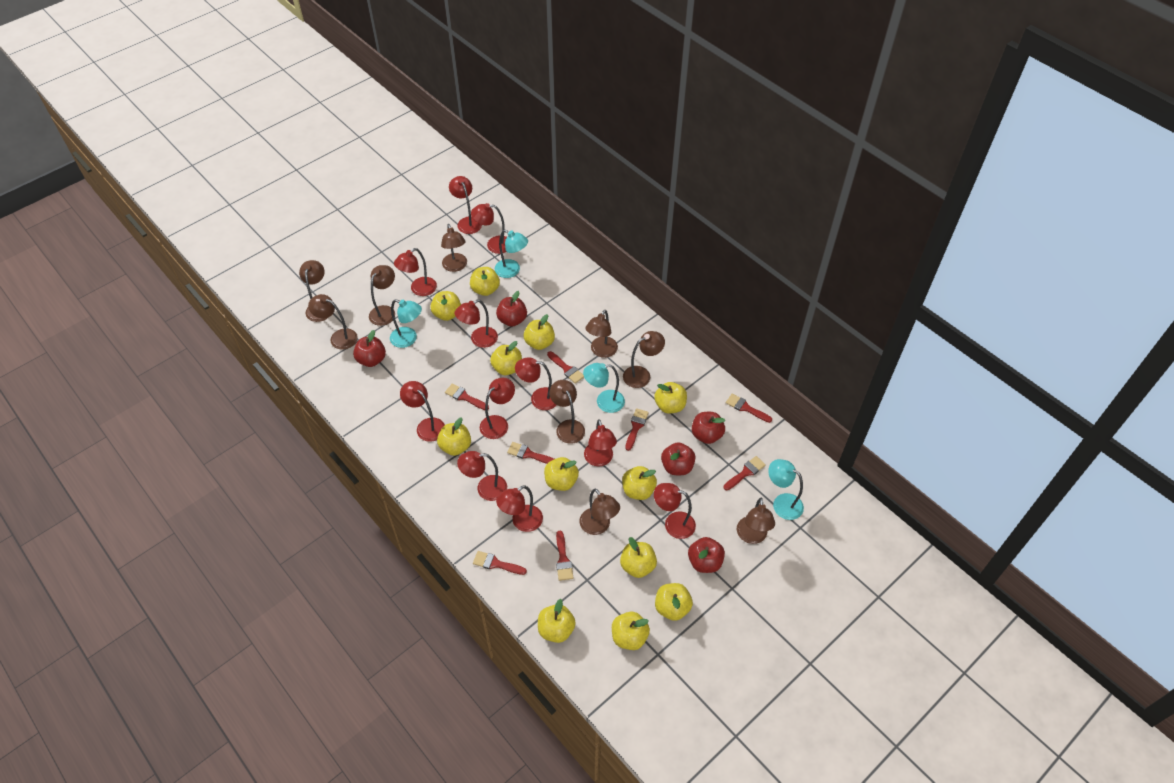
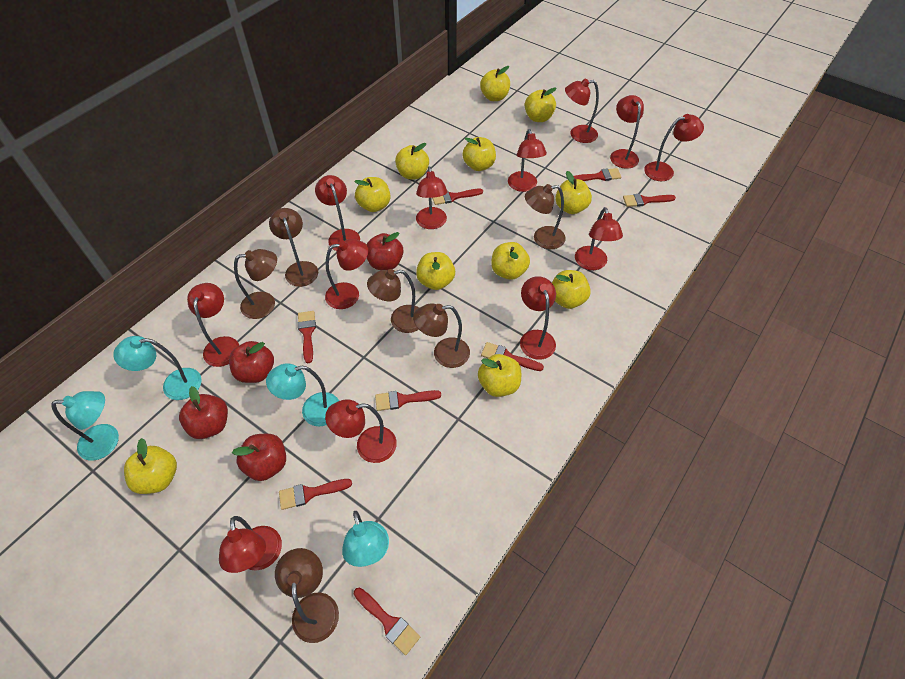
brown lamp: [299,260,327,322] [308,294,358,349] [369,265,395,326] [441,224,467,272] [549,380,585,444] [579,489,620,535] [585,310,618,358] [623,331,665,388] [737,498,775,544] = 9 -> [234,249,277,319] [269,208,318,287] [275,548,339,643] [367,269,419,333] [413,303,470,368] [525,184,566,249] = 6
red apple: [353,330,386,367] [496,291,527,327] [661,442,696,475] [688,537,725,573] [692,412,725,444] = 5 -> [179,386,228,439] [229,341,274,383] [232,434,286,481] [366,232,403,270] = 4
red lamp: [394,248,437,296] [400,381,445,442] [449,176,482,234] [455,299,498,348] [457,451,507,501] [471,203,507,254] [480,378,515,439] [496,485,543,532] [515,357,556,410] [584,419,617,466] [654,483,696,539] = 11 -> [187,283,239,367] [219,516,282,573] [315,175,360,251] [325,239,368,309] [325,399,397,463] [416,166,447,229] [508,129,547,192] [520,276,556,360] [565,79,599,143] [575,207,623,270] [610,95,644,169] [644,114,704,181] = 12
yellow apple: [430,291,461,321] [437,417,471,456] [470,267,500,296] [490,341,522,375] [524,314,555,350] [538,599,576,643] [544,457,579,491] [612,612,650,650] [620,537,657,578] [622,466,657,500] [654,382,687,414] [655,583,693,621] = 12 -> [124,438,177,494] [354,177,391,212] [395,143,429,179] [416,252,455,290] [462,137,496,171] [478,354,521,397] [480,66,510,101] [491,242,530,280] [525,87,556,122] [552,270,591,309] [555,171,592,214] = 11

